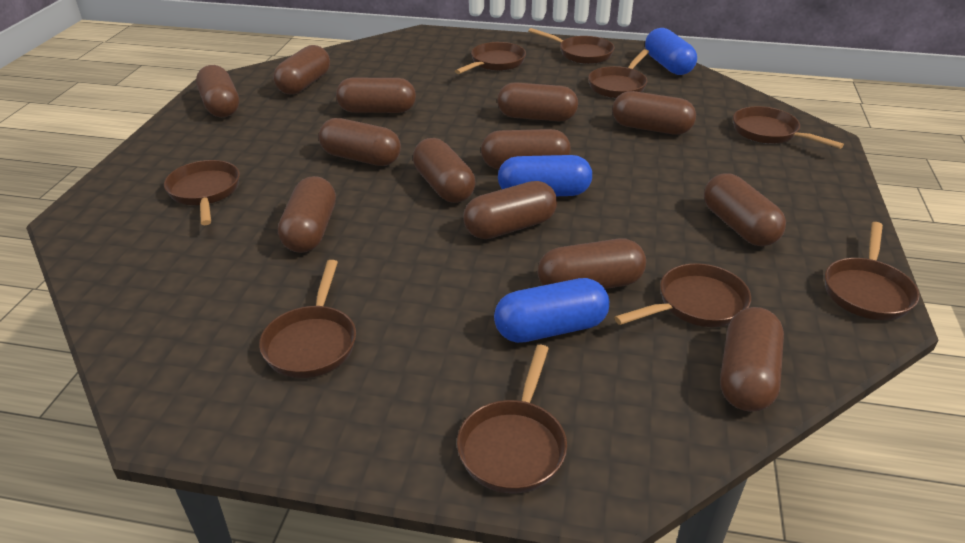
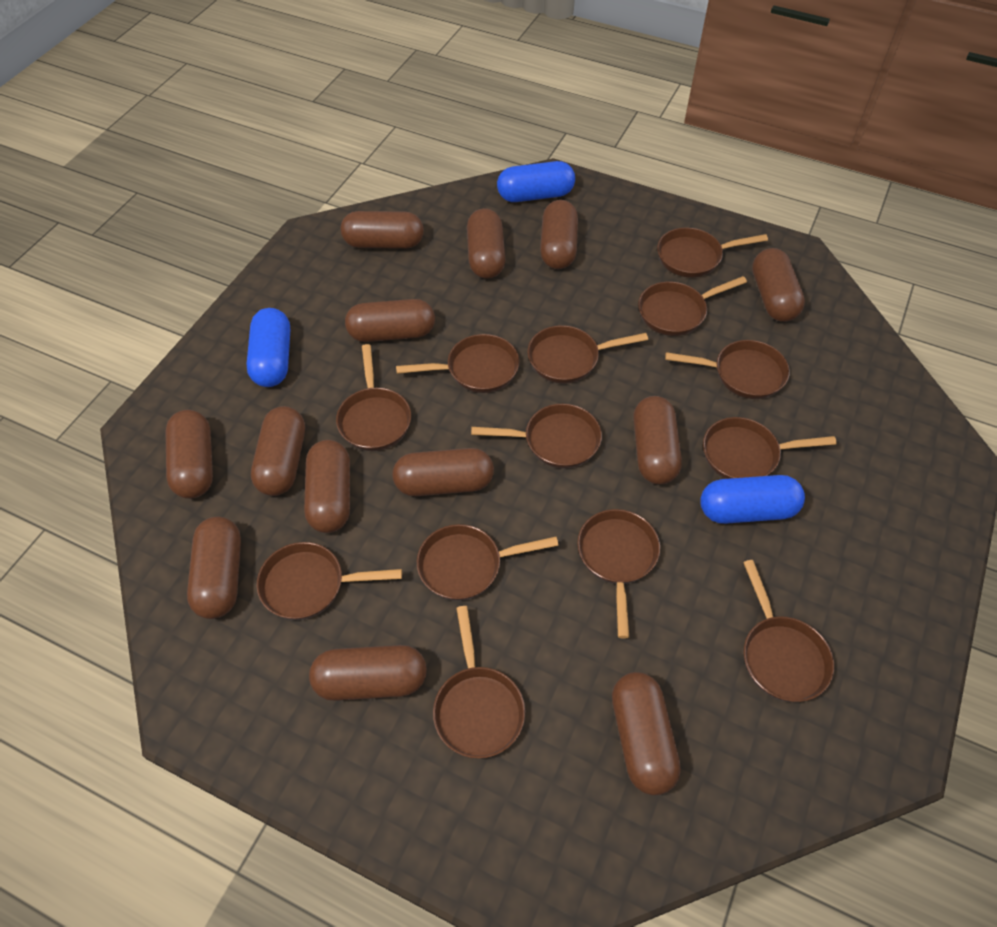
brown pan: [164,160,240,225] [259,260,356,378] [455,42,526,74] [457,345,567,494] [528,28,615,64] [588,49,649,98] [614,263,751,327] [733,106,844,149] [825,222,920,320] = 9 -> [257,542,402,620] [336,344,411,451] [396,334,519,393] [416,524,559,601] [433,606,525,759] [471,404,602,469] [527,325,648,384] [577,509,660,639] [638,276,747,336] [657,227,768,278] [665,340,790,399] [703,417,837,479] [743,560,834,702] = 13

